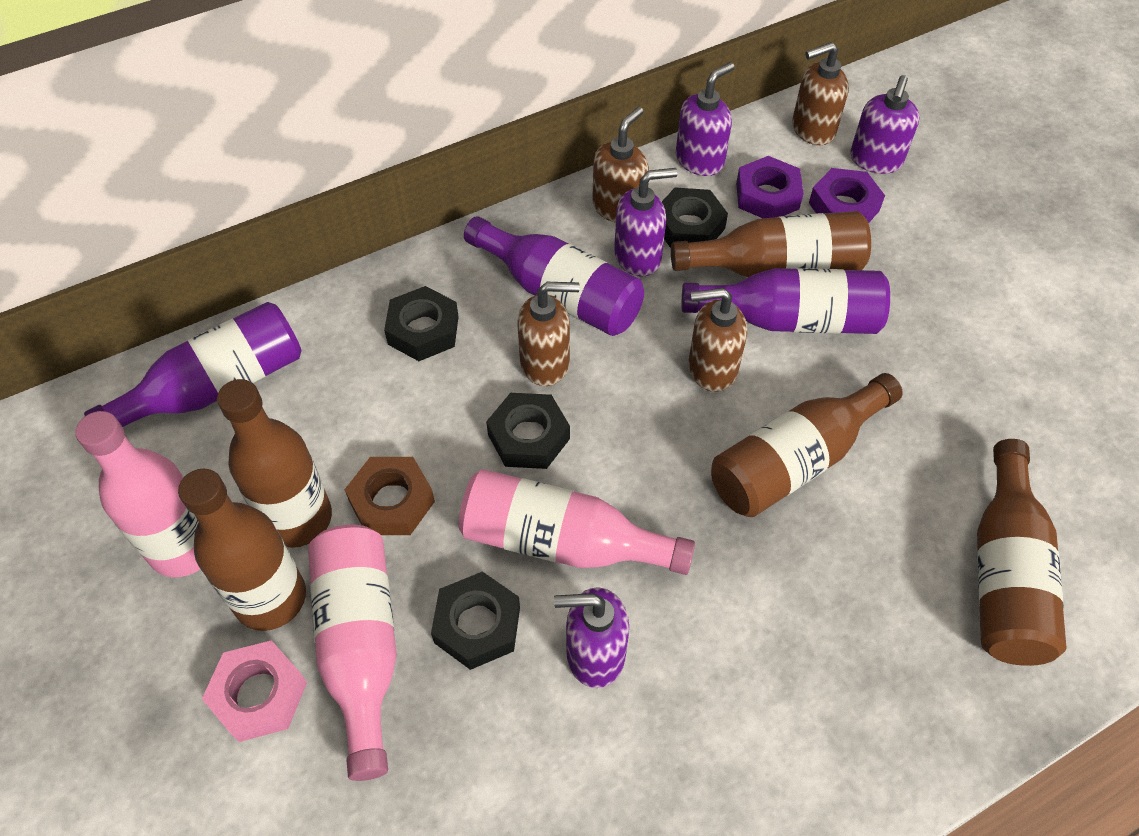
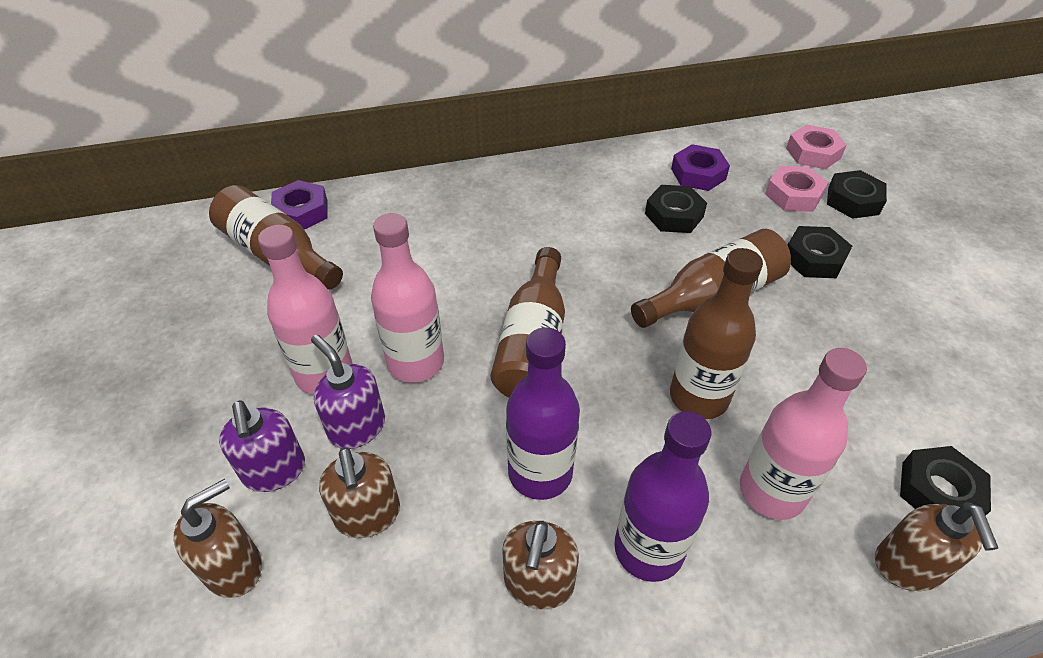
brown bottle: [178,469,306,631] [217,379,332,548] [671,211,871,277] [711,373,903,517] [977,439,1067,666] = 5 -> [209,185,343,290] [491,247,565,397] [631,229,791,328] [670,248,763,419] = 4
brown nut: [344,457,435,535] = 1 -> none = 0
pink nut: [202,640,307,742] = 1 -> [765,166,828,212] [786,125,847,169] = 2
purple bottle: [84,302,302,427] [464,216,644,336] [682,268,890,334] = 3 -> [506,327,580,500] [614,411,711,582] = 2
purple soap dispenser: [554,587,629,688] [614,168,678,277] [676,62,734,176] [850,75,920,174] = 4 -> [219,400,305,492] [311,335,385,449] = 2

